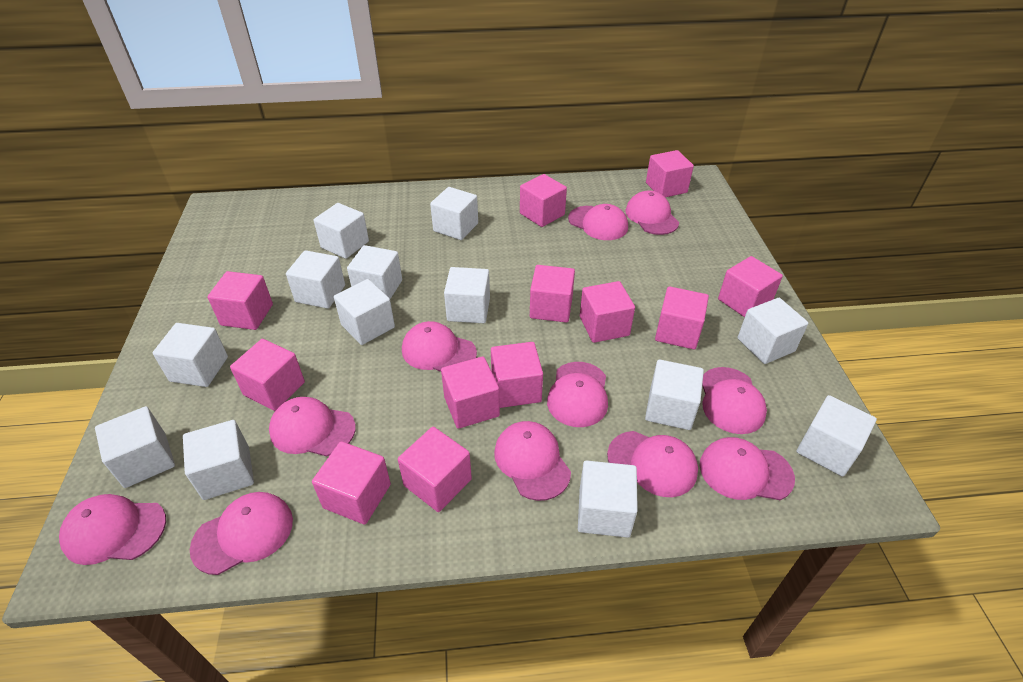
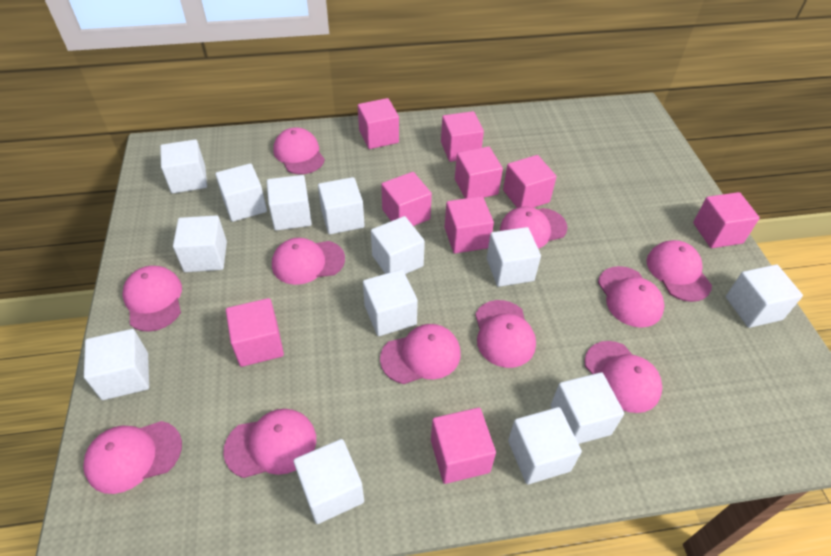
pink cube: [207,271,273,330] [230,339,305,411] [312,441,391,525] [398,427,472,512] [441,356,500,429] [491,342,543,408] [520,174,567,227] [530,265,575,323] [580,281,635,343] [646,150,694,197] [655,286,709,350] [718,256,783,317] = 12 -> [226,298,284,367] [358,98,399,149] [381,172,432,226] [431,408,496,484] [441,111,484,162] [444,196,494,253] [455,147,503,198] [503,155,557,208] [693,192,760,248] = 9

